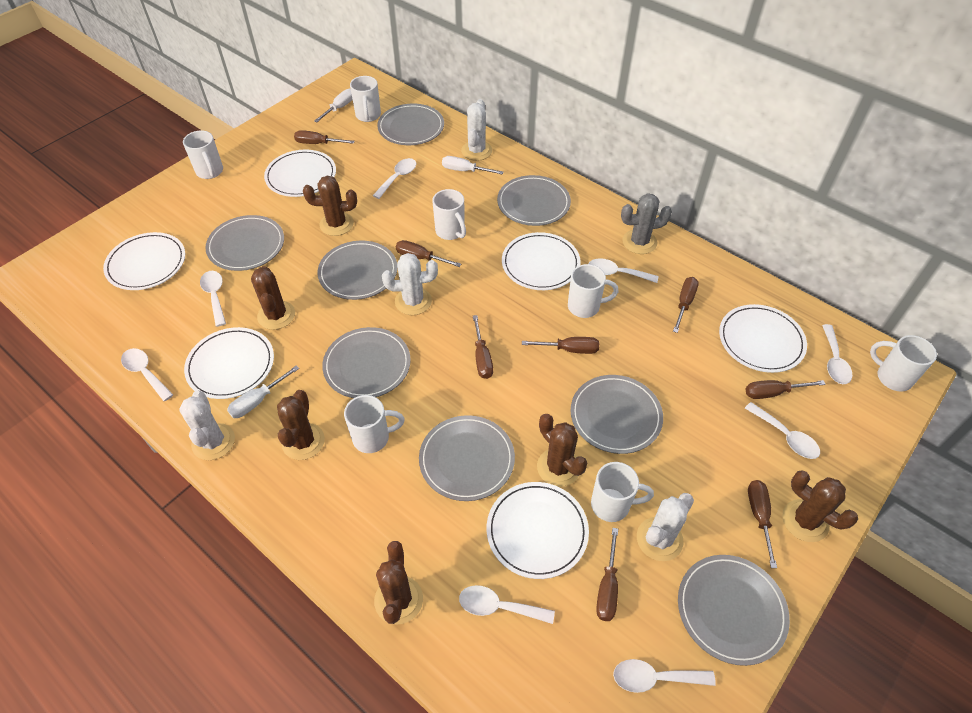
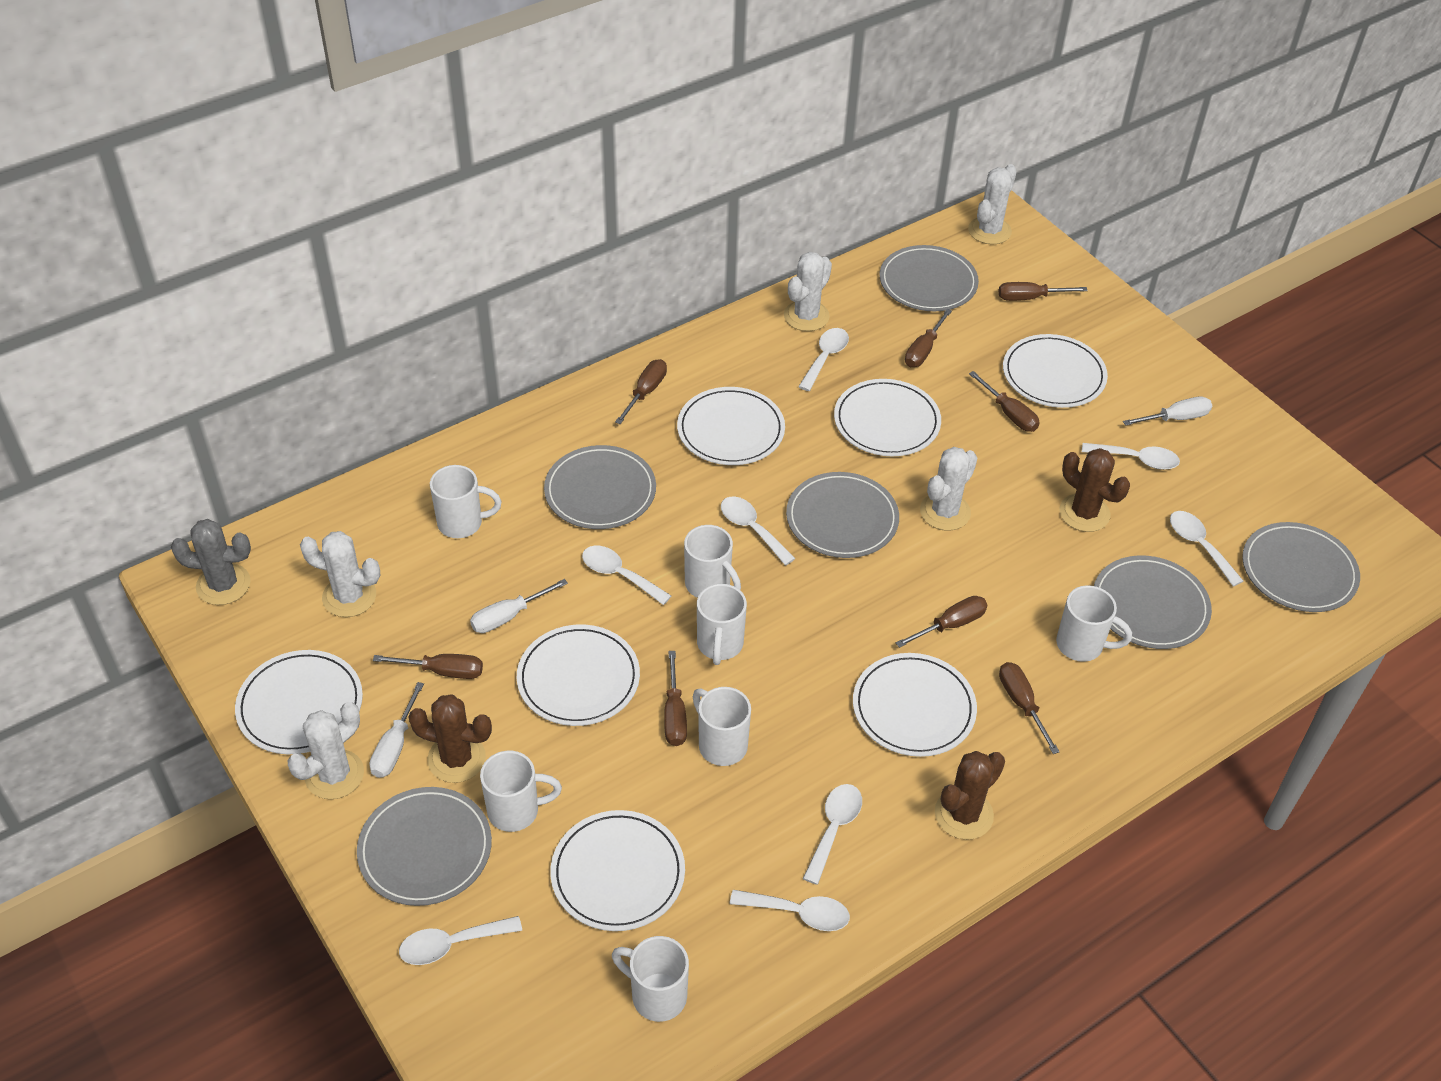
brown cactus: [251,266,295,330] [277,390,325,460] [303,175,357,236] [374,541,423,625] [537,414,587,487] [783,470,858,542] = 6 -> [408,695,492,783] [935,751,1005,840] [1059,448,1130,532] = 3
grey plate: [205,215,284,271] [318,241,398,300] [322,327,411,398] [377,104,444,145] [419,415,515,501] [497,175,571,226] [571,375,663,454] [678,555,790,666] = 8 -> [357,787,492,906] [544,445,656,529] [786,472,899,558] [880,245,979,311] [1094,555,1212,649] [1242,522,1360,612] = 6
white cactus: [179,391,235,460] [382,253,438,315] [461,99,492,161] [637,493,694,561] = 4 -> [287,702,364,799] [300,531,380,617] [784,252,832,331] [920,447,977,531] [968,164,1017,244] = 5
white plate: [103,232,185,290] [184,327,274,399] [264,150,336,197] [487,482,589,579] [502,232,581,290] [719,304,807,373] = 6 -> [235,650,363,754] [517,624,640,726] [550,810,685,931] [677,387,785,465] [834,379,941,456] [853,653,977,757] [1003,334,1108,408] = 7

